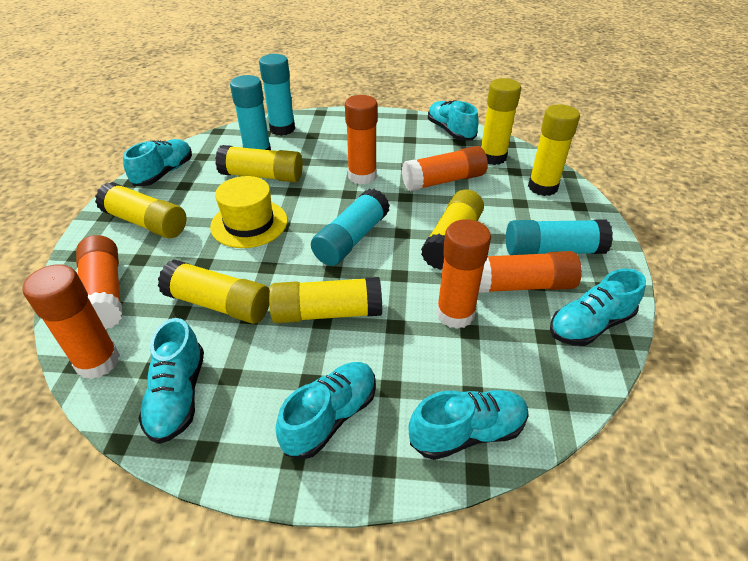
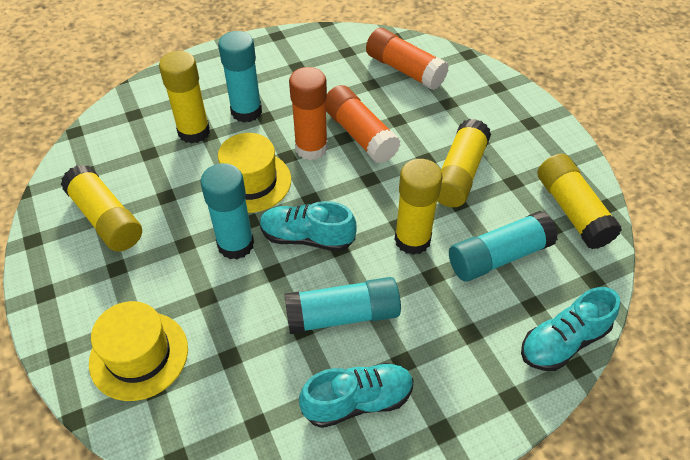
orange glue stick: [23,264,120,379] [76,235,122,329] [345,95,378,185] [402,146,488,191] [436,219,491,329] [479,251,582,293] = 6 -> [289,67,328,160] [326,85,401,163] [366,28,449,90] = 3
turquoise shoe: [123,139,192,186] [138,318,204,444] [276,362,376,459] [408,390,529,460] [428,100,479,141] [550,269,646,346] = 6 -> [260,201,357,252] [299,363,414,428] [521,287,620,371] = 3
yellow glue stick: [95,182,187,238] [158,259,269,324] [215,145,303,182] [269,277,382,323] [421,189,484,270] [481,78,521,165] [528,104,580,196] = 7 -> [61,164,142,252] [159,51,210,144] [395,159,443,255] [437,119,491,207] [537,154,622,249] = 5
yellow hat: [210,176,288,248] = 1 -> [89,301,188,401] [218,133,291,213] = 2

